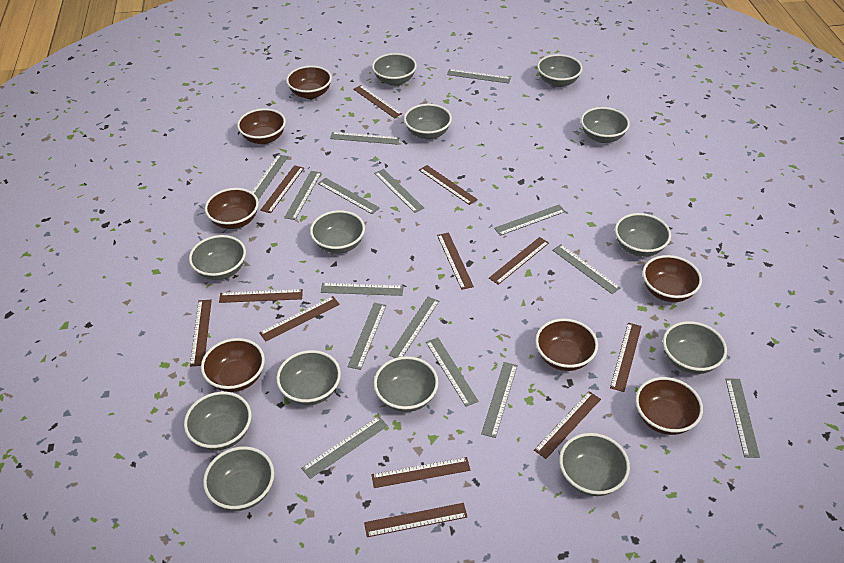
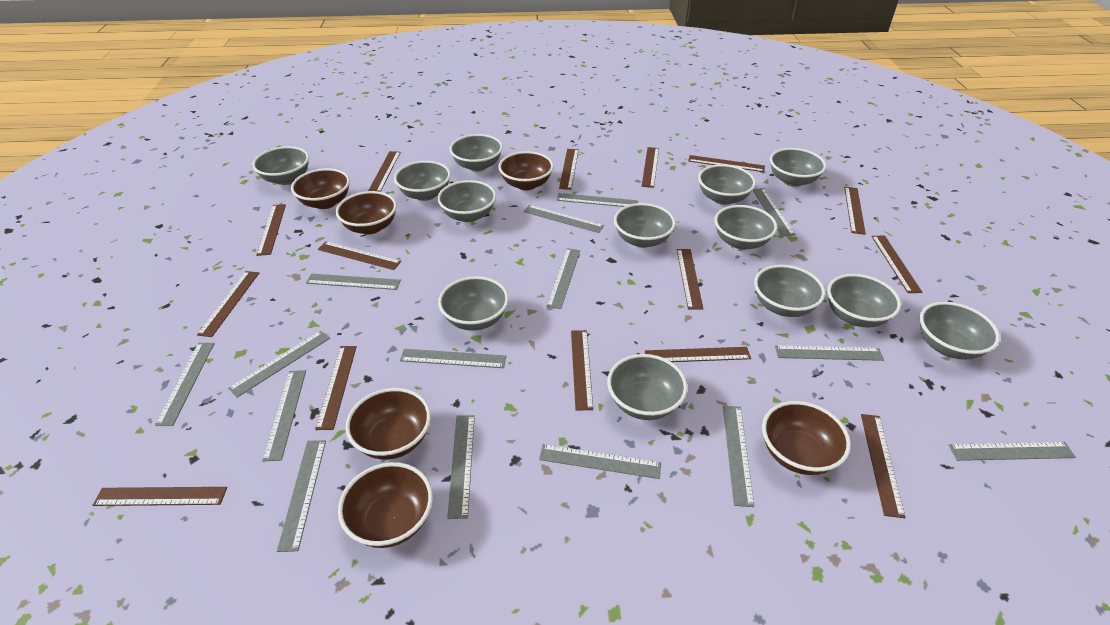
brown bowl: [201,338,265,392] [205,188,259,229] [237,108,286,144] [286,66,332,99] [535,318,598,371] [635,377,703,435] [643,255,702,302] = 7 -> [291,168,350,209] [336,191,397,234] [338,462,433,548] [345,388,431,460] [498,151,554,191] [762,401,851,475] = 6
brown ruler: [190,300,212,367] [219,289,303,303] [259,296,340,342] [260,165,304,213] [353,85,402,118] [364,503,467,537] [371,457,470,488] [419,165,478,205] [437,232,474,290] [489,237,549,285] [534,391,601,459] [610,323,642,392] = 12 -> [93,487,227,506] [197,271,259,337] [256,204,286,256] [315,346,357,430] [318,241,401,270] [368,151,401,192] [559,149,579,190] [571,330,593,411] [642,147,659,188] [645,347,751,362] [677,249,703,310] [688,155,765,172] [844,187,866,235] [861,414,906,518] [871,235,923,293] = 15

